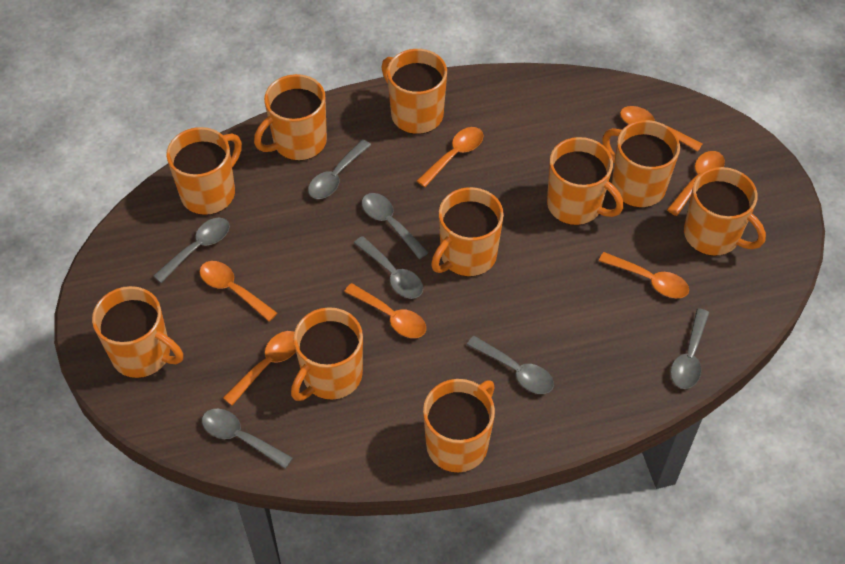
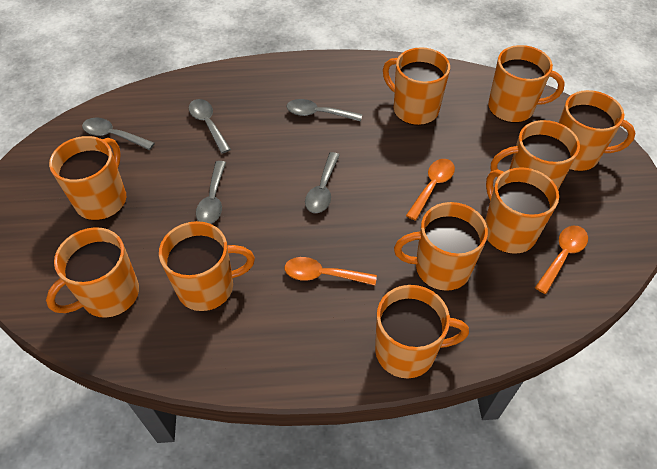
grey spoon: [153,218,230,283] [202,409,293,469] [308,139,371,199] [354,236,423,299] [362,193,429,259] [467,336,554,394] [670,308,709,389] = 7 -> [82,118,155,150] [189,99,231,154] [196,161,226,224] [287,99,362,122] [305,152,340,213] = 5
orange spoon: [200,261,277,322] [223,331,296,405] [344,283,426,338] [417,127,483,187] [599,252,689,298] [620,106,702,152] [667,151,725,216] = 7 -> [284,257,377,285] [406,159,455,221] [535,226,588,294] = 3

